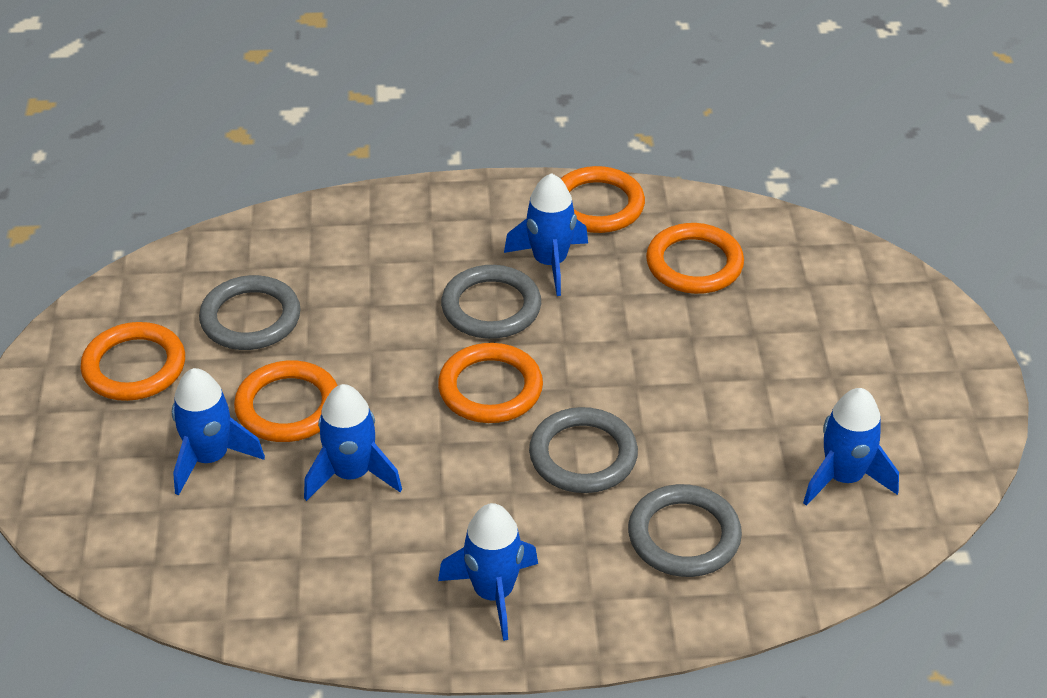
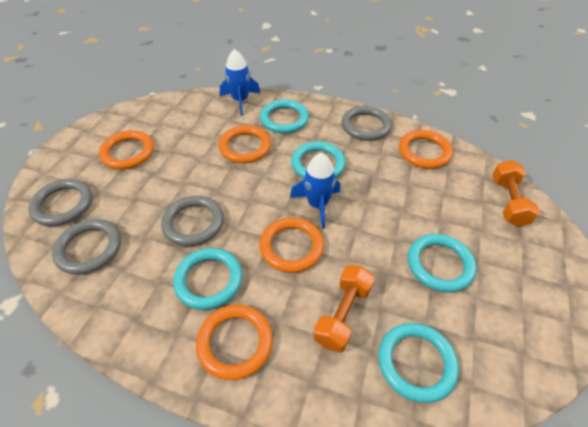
blue rocket: [172,368,265,495] [304,384,402,501] [438,503,538,641] [504,173,588,296] [803,388,899,506] = 5 -> [220,49,260,116] [290,153,340,229] = 2
orange dumbbell: none = 0 -> [314,265,375,353] [492,160,540,227] = 2
turquoise ring: none = 0 -> [173,248,243,310] [260,99,309,134] [291,141,346,179] [378,323,459,403] [408,234,477,293] = 5

